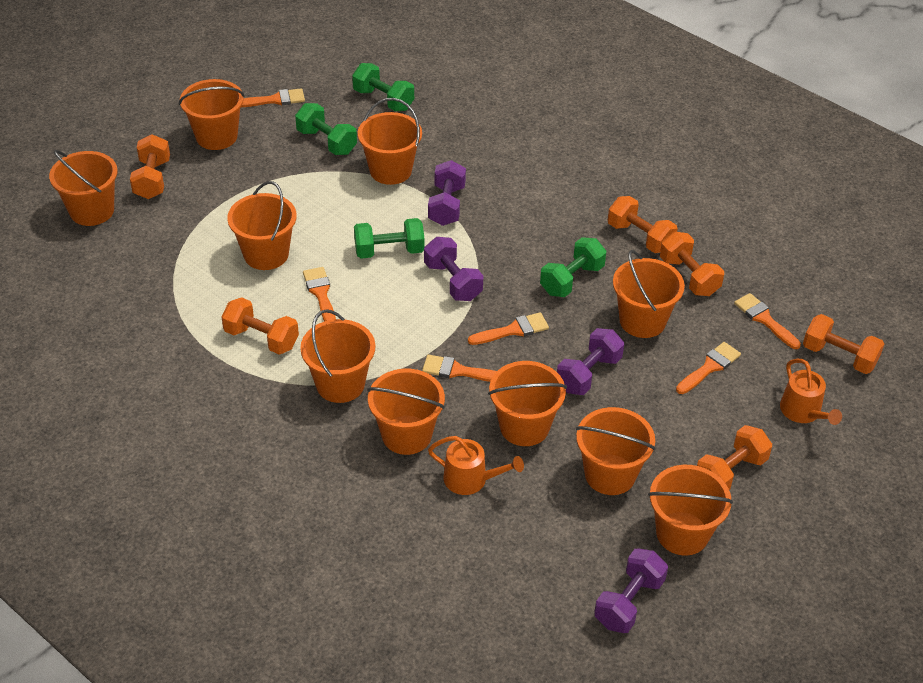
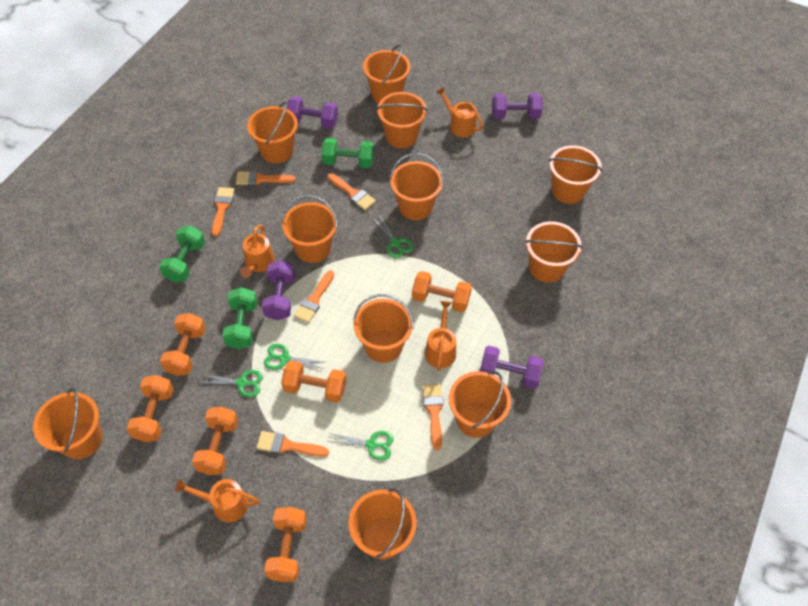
green dumbbell: [295,103,357,155] [352,63,414,111] [354,218,425,259] [540,237,606,297] = 4 -> [159,226,205,283] [222,287,257,349] [321,138,374,168] = 3
green scissors: none = 0 -> [198,370,263,397] [264,344,324,370] [327,431,394,461] [373,215,414,258] = 4
orange bucket: [49,150,118,226] [179,79,245,150] [227,181,297,270] [300,309,376,403] [358,98,422,185] [367,369,445,455] [488,361,567,446] [576,407,656,495] [613,250,685,338] [648,465,733,556] = 10 -> [33,388,102,459] [247,101,298,163] [282,195,338,263] [348,488,417,560] [353,294,414,363] [363,44,411,103] [376,92,428,148] [390,153,444,220] [449,371,511,438] [525,221,583,283] [549,145,602,204] = 11
orange watering can: [428,436,524,495] [780,359,842,425] = 2 -> [175,479,259,522] [240,225,274,278] [425,301,456,371] [436,87,483,137] = 4

